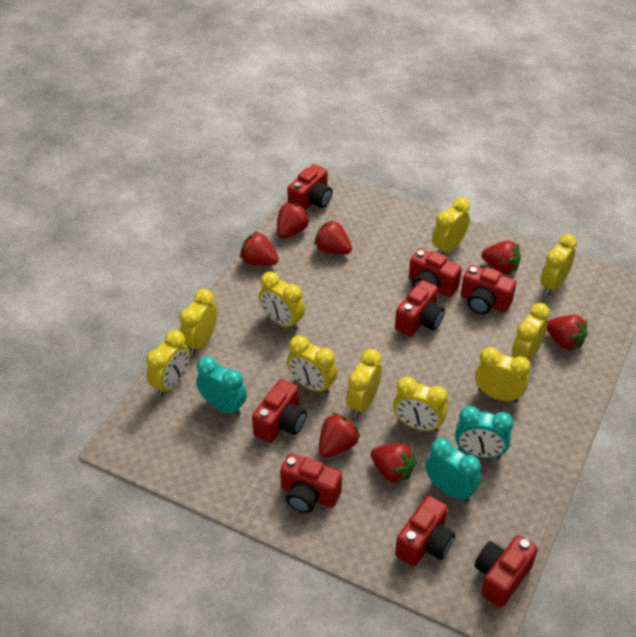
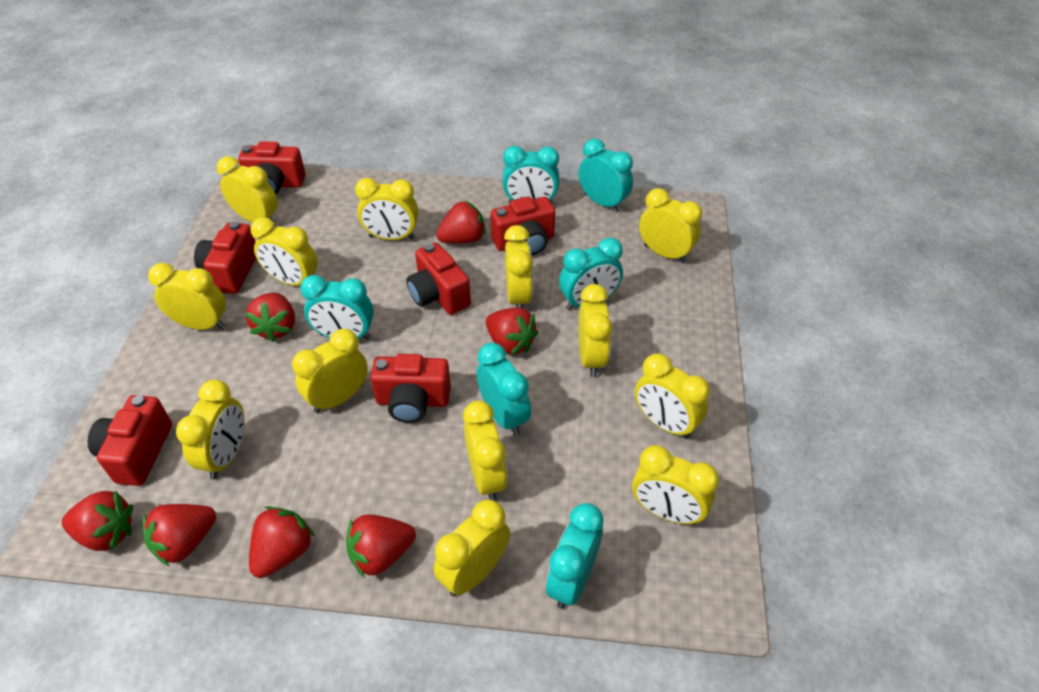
red camera: [252,379,307,443] [280,453,342,513] [287,164,333,210] [395,280,445,337] [395,496,455,566] [409,249,462,297] [461,265,516,315] [474,535,538,608] = 8 -> [87,395,172,486] [194,221,256,294] [238,141,306,194] [370,354,451,423] [406,242,471,315] [490,196,555,255] = 6
turquoise clock: [196,356,247,416] [425,438,481,502] [455,406,514,458] = 3 -> [300,275,374,340] [477,343,531,436] [502,146,559,204] [546,503,604,609] [559,237,623,310] [578,138,633,212] = 6
yellow clock: [146,330,190,397] [179,289,217,355] [259,272,305,330] [287,335,337,394] [346,349,382,417] [393,377,448,432] [432,197,470,254] [475,347,531,402] [512,303,550,362] [540,234,577,296] = 10 -> [148,263,226,330] [176,379,245,480] [217,156,278,226] [250,217,318,286] [292,329,368,413] [355,178,418,240] [434,499,510,596] [463,400,508,501] [504,225,533,308] [579,284,612,377] [632,445,719,525] [635,353,710,439] [639,188,702,263] = 13

